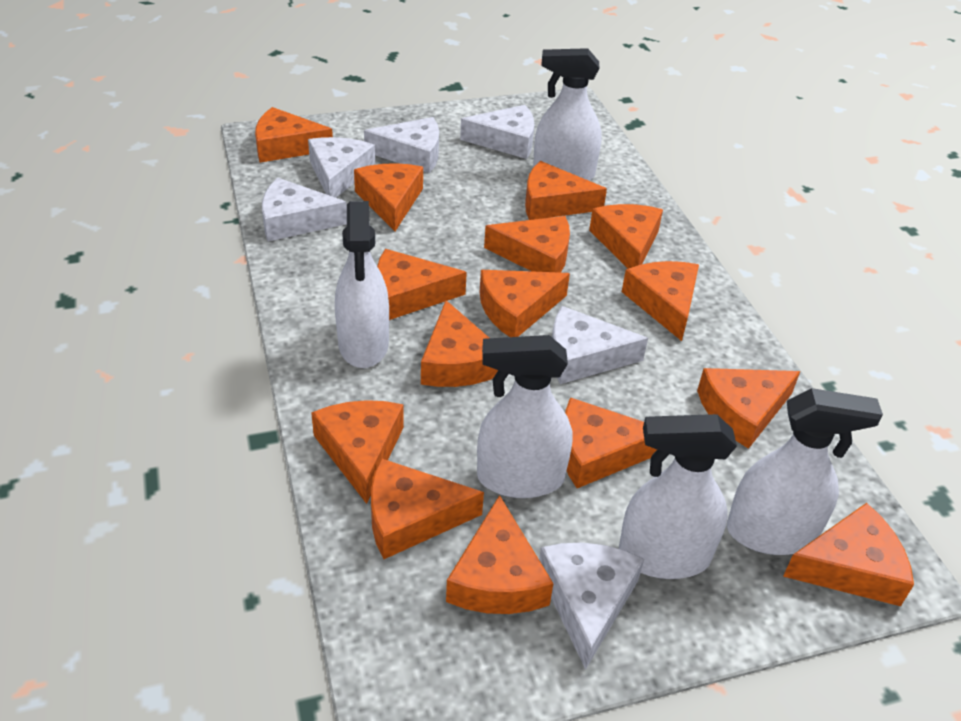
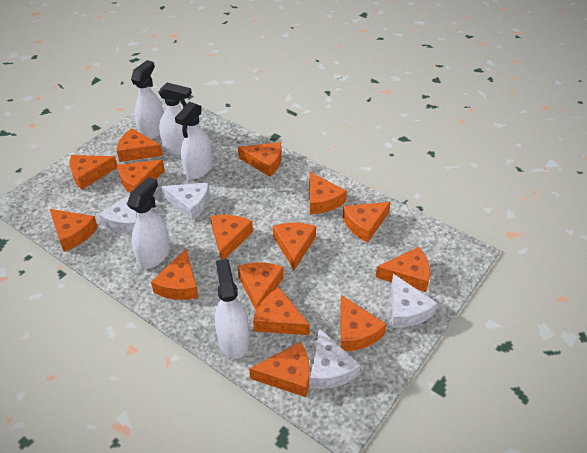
white cheese: [262,178,347,241] [308,137,375,198] [364,117,439,173] [460,105,534,159] [539,543,644,670] [552,306,648,384] = 6 -> [98,194,137,234] [162,183,210,220] [310,328,361,389] [391,274,438,328] = 4

